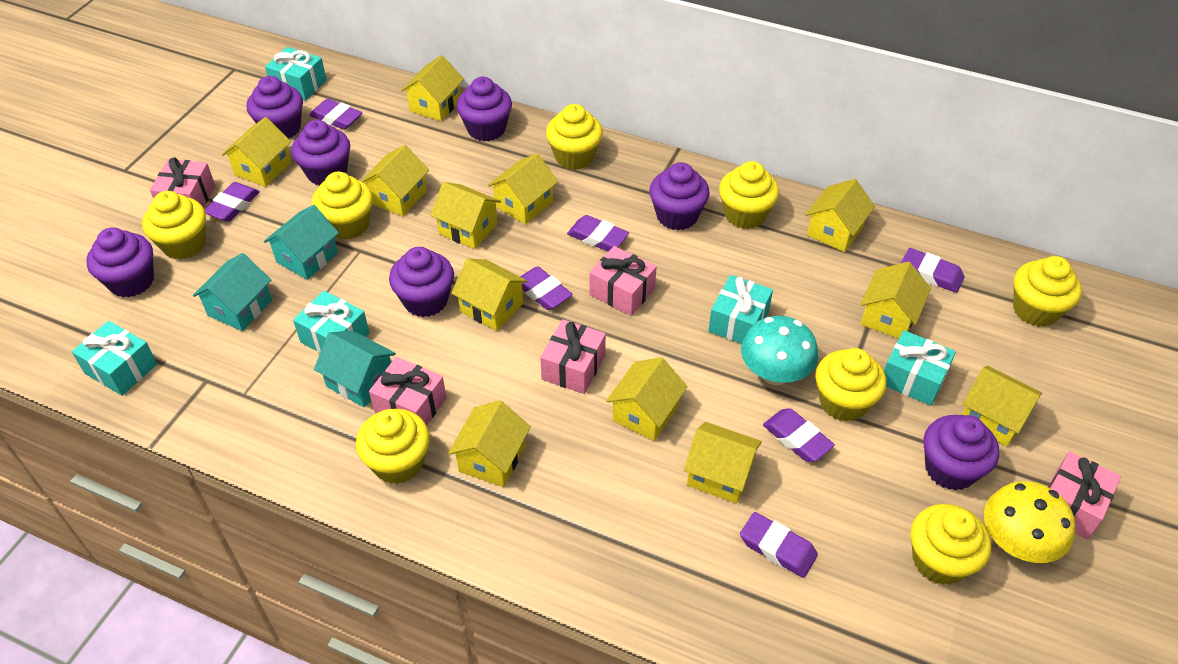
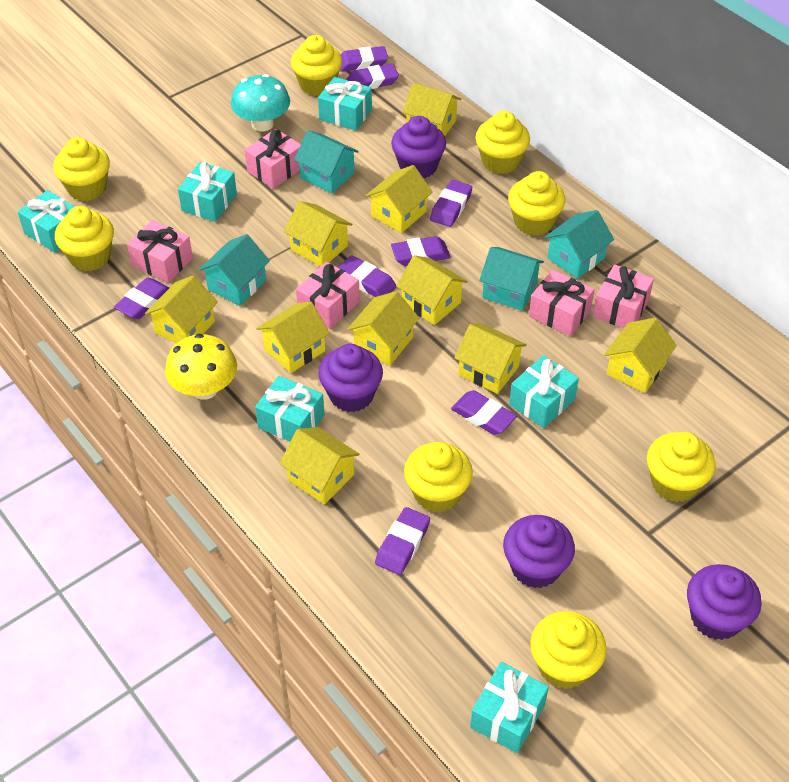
purple cupcake: [86,228,154,298] [247,76,303,139] [292,120,350,185] [389,247,454,317] [456,77,512,141] [649,162,710,230] [924,415,999,491] = 7 -> [319,344,383,412] [391,116,446,178] [503,515,575,588] [687,564,762,640] = 4
purple eraser: [205,182,260,222] [309,99,362,130] [520,266,573,310] [567,215,629,252] [740,512,818,578] [763,408,835,462] [901,248,965,293] = 7 -> [114,278,169,319] [338,255,396,297] [340,46,388,72] [346,64,399,89] [375,507,430,575] [391,236,451,266] [430,180,472,227] [451,390,517,435] = 8
turquoise gift: [72,321,157,396] [265,47,327,101] [293,291,370,353] [708,275,773,344] [884,330,956,406] = 5 -> [17,190,75,253] [178,162,237,222] [255,376,324,441] [318,77,372,131] [470,662,549,753] [509,355,579,428] = 6
turquoise house: [193,253,272,331] [264,205,339,280] [314,330,396,408] = 3 -> [199,234,270,306] [294,130,359,193] [479,247,544,311] [544,210,614,279] = 4
yellow house: [222,117,291,187] [361,145,429,216] [401,55,464,121] [430,182,501,249] [448,400,531,487] [451,258,528,331] [488,153,558,224] [606,357,688,441] [684,422,762,503] [805,179,875,252] [860,262,931,338] [962,366,1042,446] = 12 -> [145,276,218,344] [256,302,330,373] [279,427,359,505] [284,201,352,267] [347,291,420,366] [366,165,433,233] [396,255,468,325] [402,82,461,136] [454,324,527,394] [604,318,677,393] = 10

